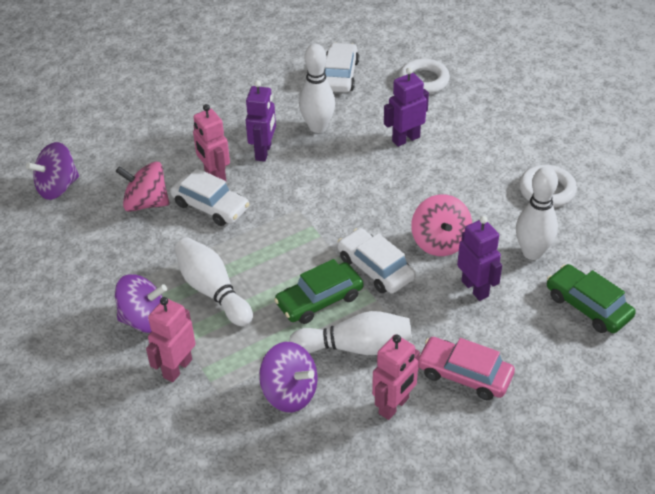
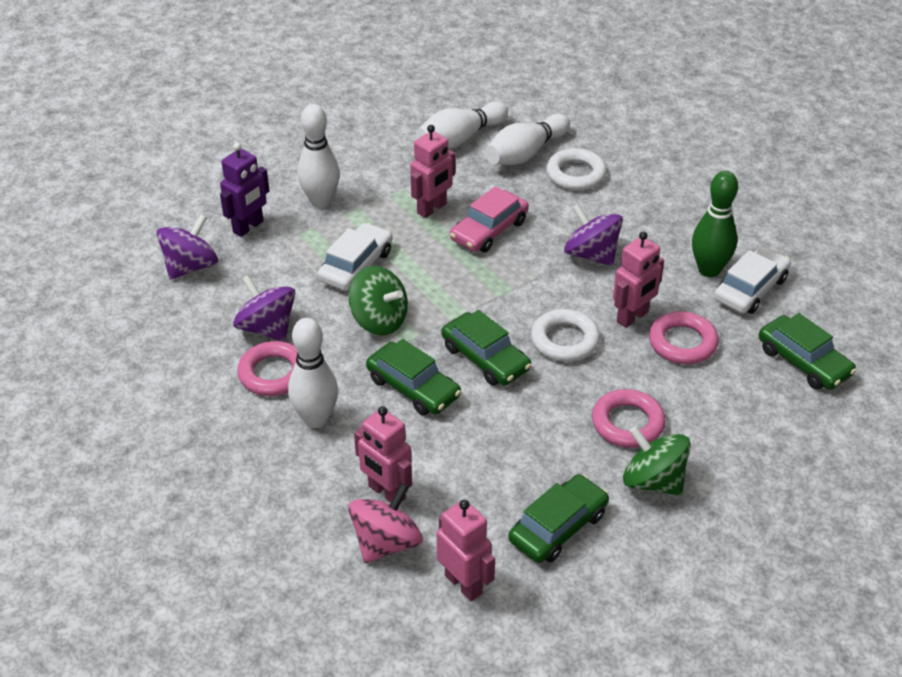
green bowling pin: none = 0 -> [692,171,738,277] = 1
green car: [274,259,364,324] [547,264,636,333] = 2 -> [366,339,461,415] [441,310,531,386] [508,474,609,563] [759,313,856,390] = 4
green spinning top: none = 0 -> [348,266,408,335] [623,426,691,496] = 2
pink ring: none = 0 -> [237,341,297,396] [592,389,666,448] [649,311,719,364] = 3
pink robot: [146,297,196,382] [193,104,230,181] [372,335,420,420] = 3 -> [354,406,412,503] [410,125,455,218] [437,500,495,601] [613,231,664,328] = 4
pink spinning top: [116,162,169,212] [411,194,472,256] = 2 -> [348,483,423,563] = 1
purple robot: [246,80,276,162] [384,67,429,147] [457,216,502,301] = 3 -> [220,143,270,237] = 1
white car: [170,168,249,226] [325,43,359,92] [337,228,415,294] = 3 -> [317,223,392,291] [714,246,791,314] = 2

